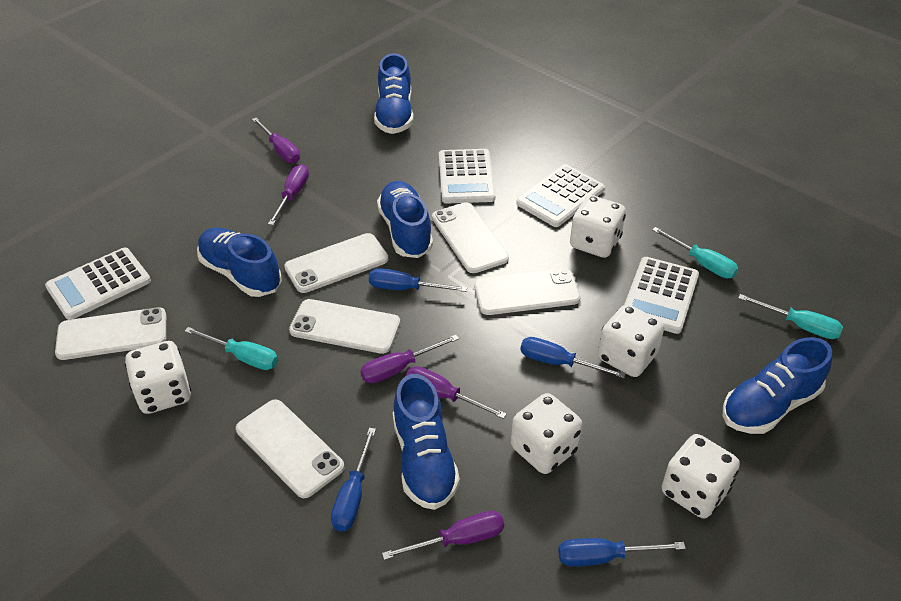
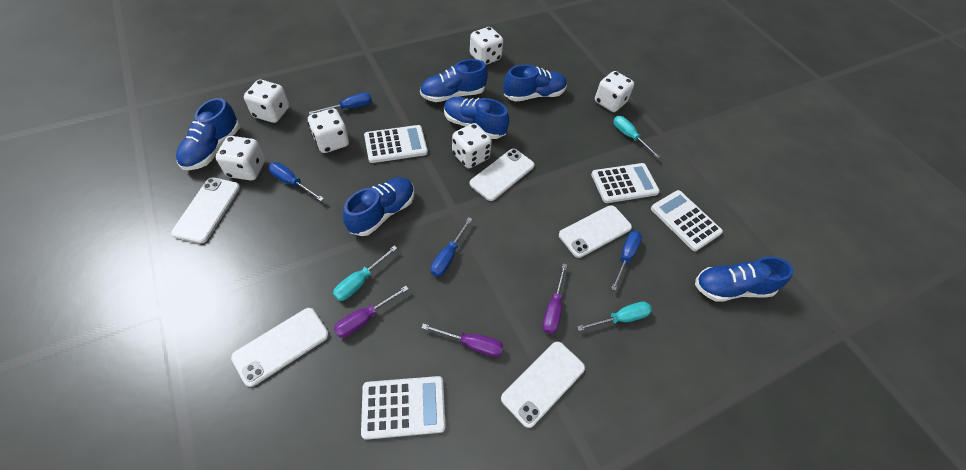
blue shoe: [197,227,282,297] [374,53,414,134] [377,181,433,258] [393,374,460,510] [723,337,832,434] = 5 -> [176,98,240,170] [343,178,414,236] [420,59,488,102] [444,97,509,139] [503,64,567,102] [695,257,794,302] = 6
purple screwdriver: [252,118,300,163] [268,164,309,225] [360,335,459,383] [382,511,504,560] [406,366,507,419] = 5 -> [334,286,409,338] [421,323,503,357] [543,263,567,334] = 3
white dice: [125,341,191,414] [511,393,583,474] [570,195,626,258] [598,304,664,377] [662,434,740,518] = 5 -> [216,136,265,180] [244,80,289,123] [308,108,349,153] [452,123,492,168] [470,27,503,65] [595,71,634,112] = 6
white phone: [55,307,166,360] [236,399,345,498] [284,233,388,293] [289,299,400,354] [432,202,509,273] [474,268,580,315] = 6 -> [171,178,240,243] [231,308,329,387] [470,149,535,201] [501,341,585,428] [559,205,632,258] = 5

